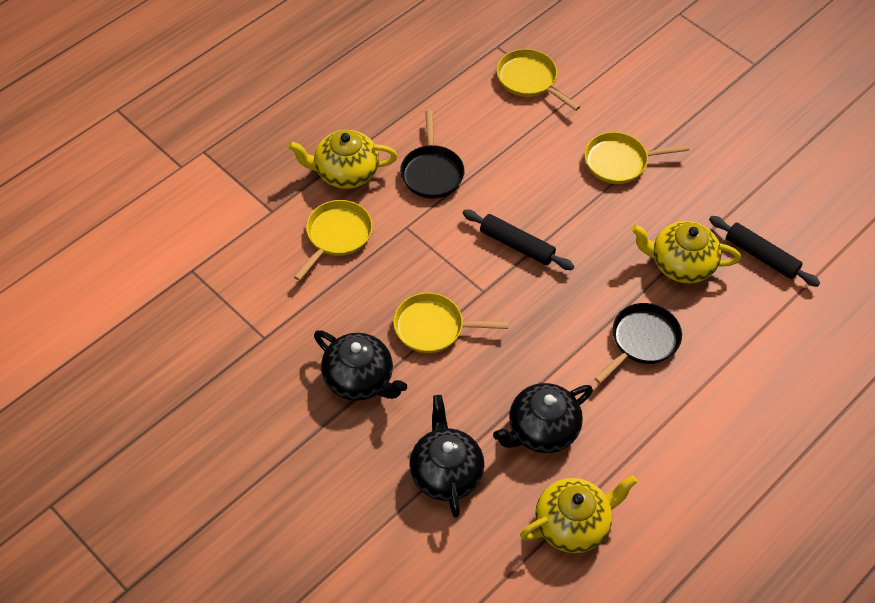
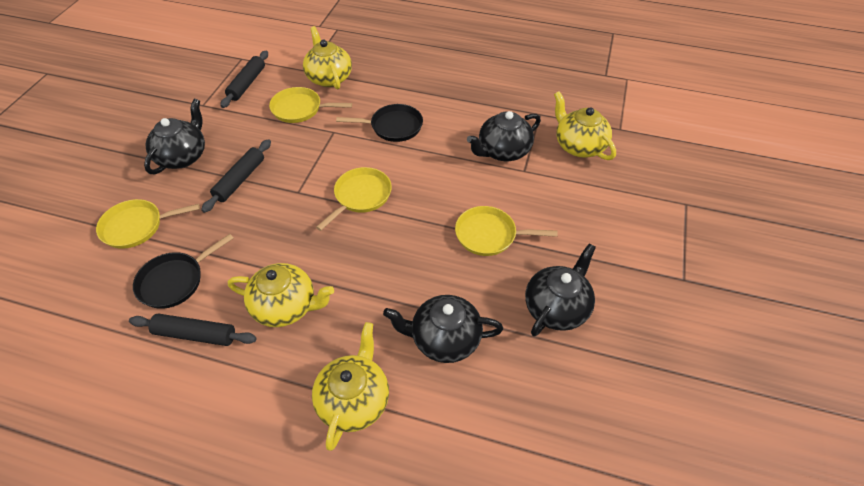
black rolling pin: [463,209,574,270] [709,216,820,287] = 2 -> [129,313,257,346] [201,139,271,213] [220,51,268,108] = 3
black teapot: [314,330,407,401] [409,395,485,518] [493,383,593,453] = 3 -> [144,99,205,174] [383,295,503,363] [467,111,541,161] [525,243,596,336] = 4
yellow teapot: [288,130,397,189] [520,475,637,553] [631,221,741,283] = 3 -> [228,263,334,327] [303,26,352,90] [312,322,389,451] [554,91,616,160] = 4

